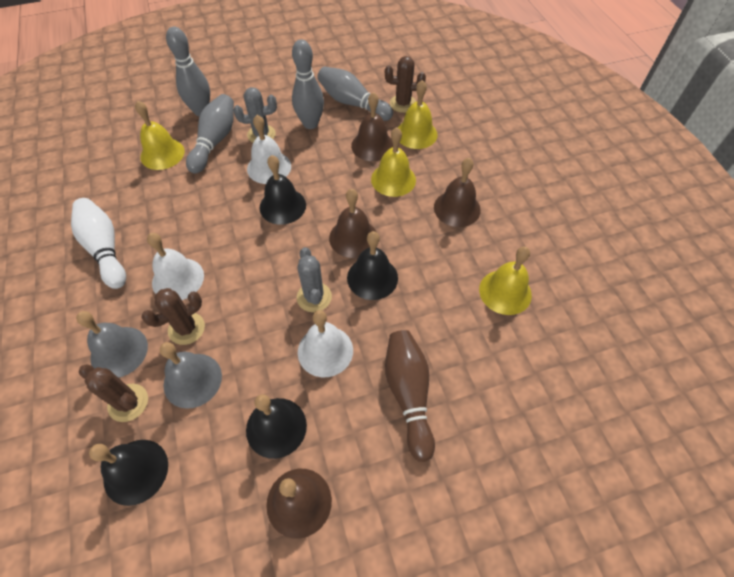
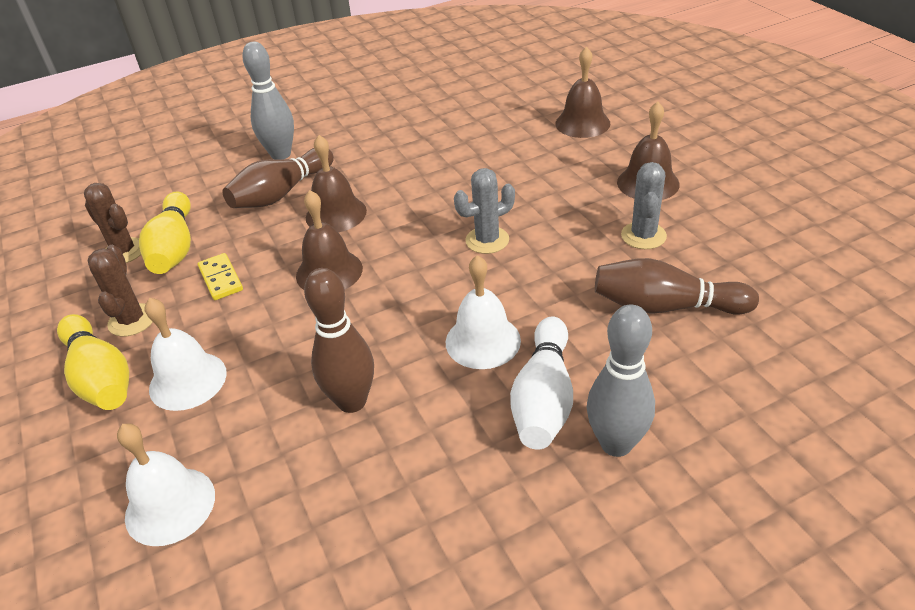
black bell: [89,440,168,506] [246,394,307,459] [259,155,306,225] [347,231,398,300] = 4 -> none = 0
brown bowling pin: [385,330,435,462] = 1 -> [223,148,334,208] [304,268,374,413] [595,258,759,315] = 3
brown cactus: [79,364,148,422] [141,288,205,345] [385,56,426,113] = 3 -> [84,183,141,263] [87,245,153,337] = 2
grey bell: [76,311,148,378] [160,342,222,409] = 2 -> none = 0
grey bowling pin: [166,27,210,116] [186,94,234,173] [292,39,324,129] [317,66,393,121] = 4 -> [242,42,294,159] [587,305,655,457] = 2
yellow bell: [135,100,185,170] [371,127,416,197] [398,80,438,149] [479,247,532,315] = 4 -> none = 0
yellow bowling pin: none = 0 -> [57,314,129,410] [139,192,191,274] = 2
yellow domino: none = 0 -> [198,253,243,300] = 1

